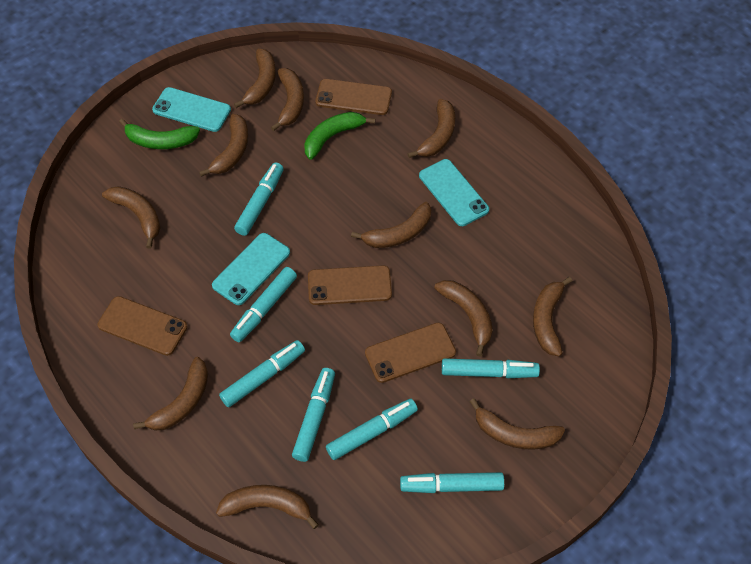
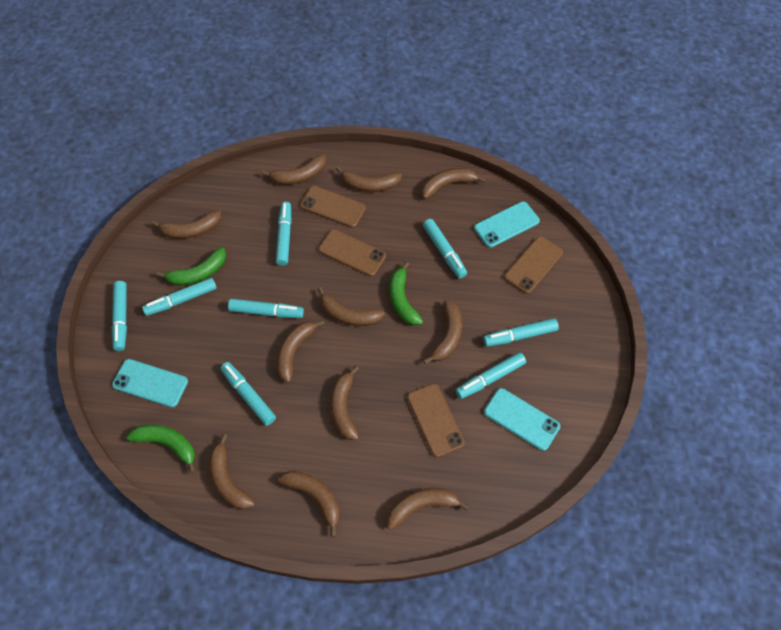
green banana: [119,119,200,149] [305,112,375,160] = 2 -> [127,425,195,473] [156,247,226,285] [389,261,423,325] = 3
turquoise marker: [219,340,305,407] [230,267,297,342] [234,162,284,236] [292,368,335,462] [326,399,418,460] [400,472,505,493] [442,358,540,378] = 7 -> [111,281,127,351] [142,278,217,316] [220,362,276,426] [228,299,304,318] [276,202,292,266] [423,219,467,278] [456,352,526,399] [483,318,559,347] = 8

